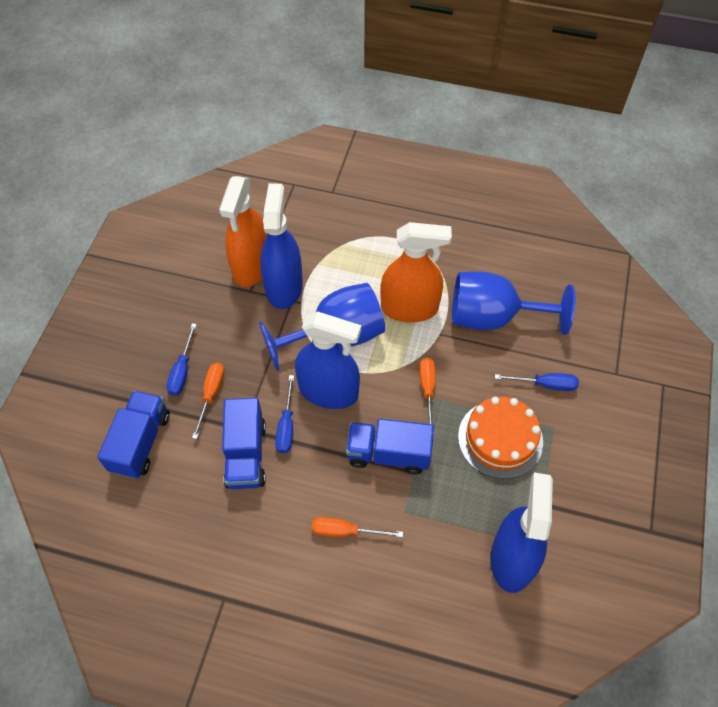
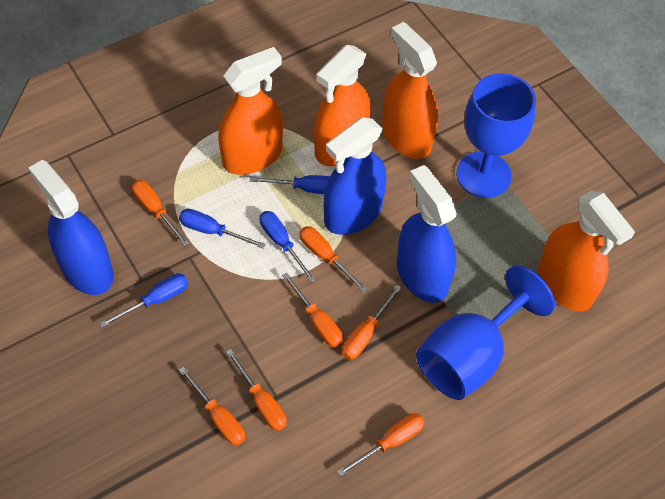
blue screwdriver: [166,323,197,396] [275,375,294,454] [495,373,579,391] = 3 -> [100,274,188,328] [179,209,265,248] [250,175,330,194] [260,211,316,283] = 4
blue truck: [97,391,170,479] [222,398,266,489] [346,419,434,474] = 3 -> none = 0
orange cake: [458,397,543,479] = 1 -> none = 0
orange screwdriver: [192,363,225,439] [312,517,403,537] [420,358,436,435] = 3 -> [132,180,189,247] [179,366,245,446] [226,349,287,431] [282,272,343,348] [299,226,367,293] [337,413,425,477] [342,285,402,360] = 7
orange spray bottle: [219,176,268,287] [380,222,452,322] = 2 -> [218,47,283,175] [314,45,371,166] [382,22,438,159] [538,191,635,311] = 4

